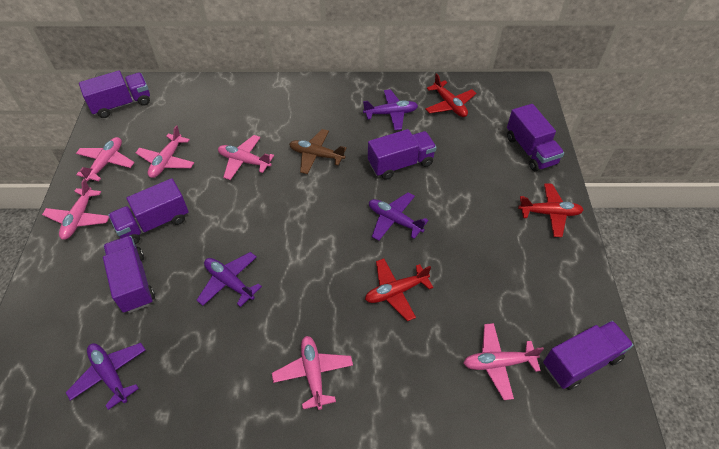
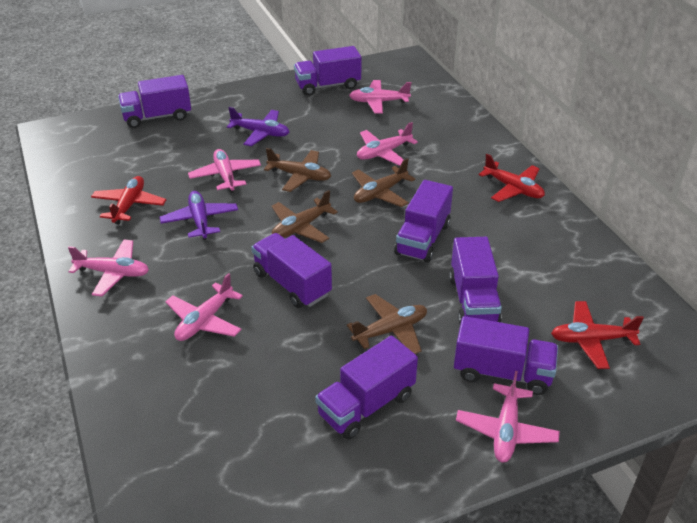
brown plane: [289,129,347,174] = 1 -> [264,148,331,192] [271,190,338,243] [347,294,427,354] [352,158,415,207] = 4
purple plane: [65,343,146,410] [197,252,262,307] [363,89,418,130] [369,192,428,241] = 4 -> [160,191,238,240] [227,107,289,146] = 2
purple truck: [79,71,150,118] [103,236,155,313] [108,178,189,244] [368,129,437,180] [507,104,564,171] [543,321,633,390] = 6 -> [118,75,191,128] [251,233,332,308] [294,46,362,96] [315,336,418,439] [394,180,453,263] [449,237,502,324] [454,316,558,395] = 7

